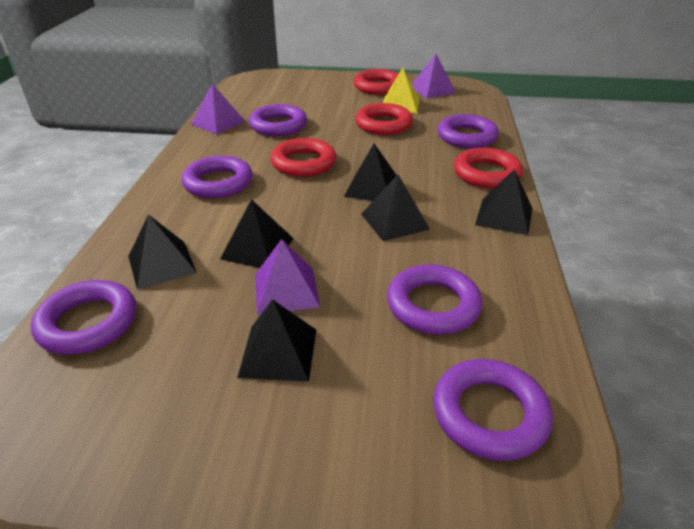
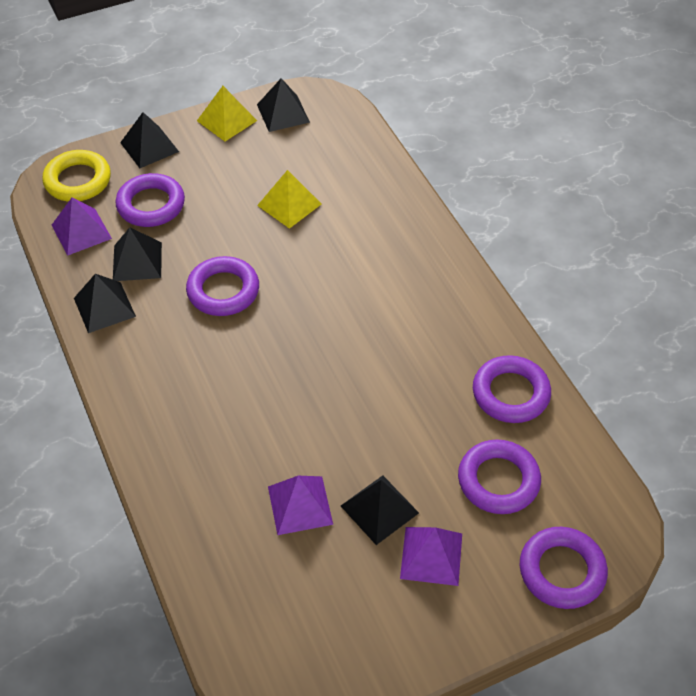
black pyramid: [128,214,197,289] [220,199,294,268] [237,299,316,382] [344,143,397,201] [361,175,430,241] [475,169,532,235] = 6 -> [74,274,136,333] [113,227,162,281] [120,112,179,168] [257,78,310,132] [341,475,419,545] = 5
purple ring: [31,280,136,355] [182,156,252,198] [249,104,307,136] [387,264,482,335] [433,359,552,461] [437,114,499,148] = 6 -> [116,173,185,227] [186,256,259,316] [458,439,541,514] [473,355,551,423] [520,527,608,609] = 5
red ring: [271,138,336,177] [354,69,399,95] [355,103,413,135] [454,148,523,189] = 4 -> none = 0
yellow pyramid: [383,68,420,113] = 1 -> [197,86,257,141] [257,170,321,229] = 2
yellow ring: none = 0 -> [42,150,111,202] = 1

